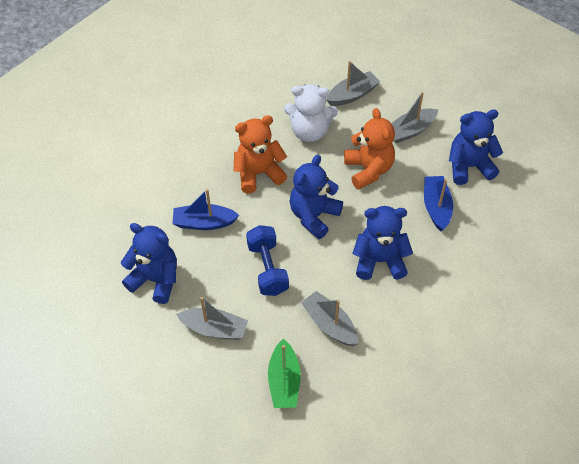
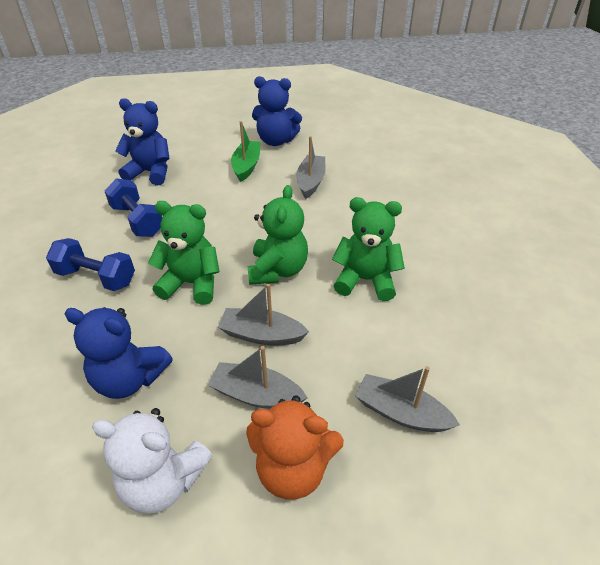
blue boat: [172,189,239,230] [424,176,453,231] = 2 -> none = 0
blue dumbbell: [246,225,289,296] = 1 -> [46,238,135,291] [105,178,162,237] = 2
blue teddy bear: [121,223,177,304] [290,155,343,239] [352,206,413,280] [449,109,503,185] = 4 -> [64,307,173,399] [115,98,170,185] [252,76,302,146] = 3
green teddy bear: none = 0 -> [148,201,220,305] [248,185,308,285] [332,197,405,301] = 3
orange teddy bear: [233,115,287,193] [344,108,395,189] = 2 -> [246,395,344,499] = 1

